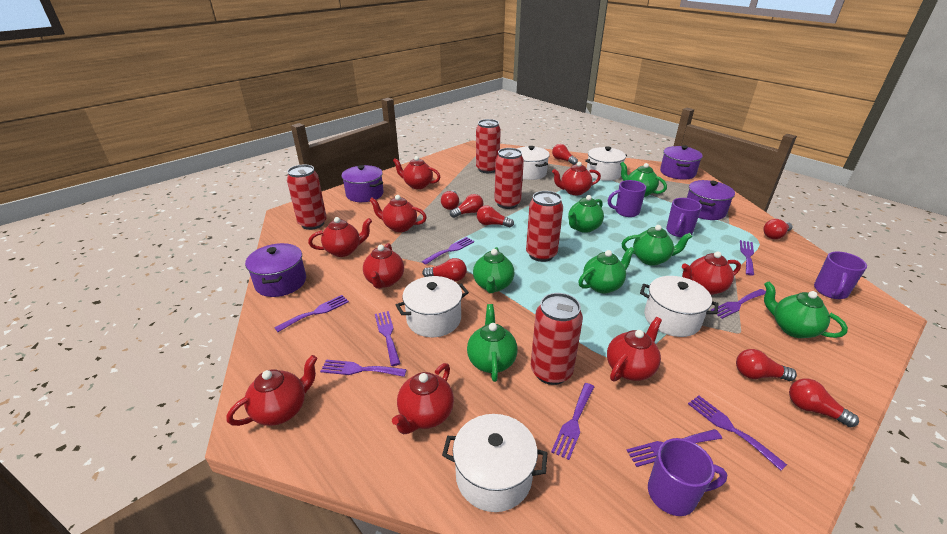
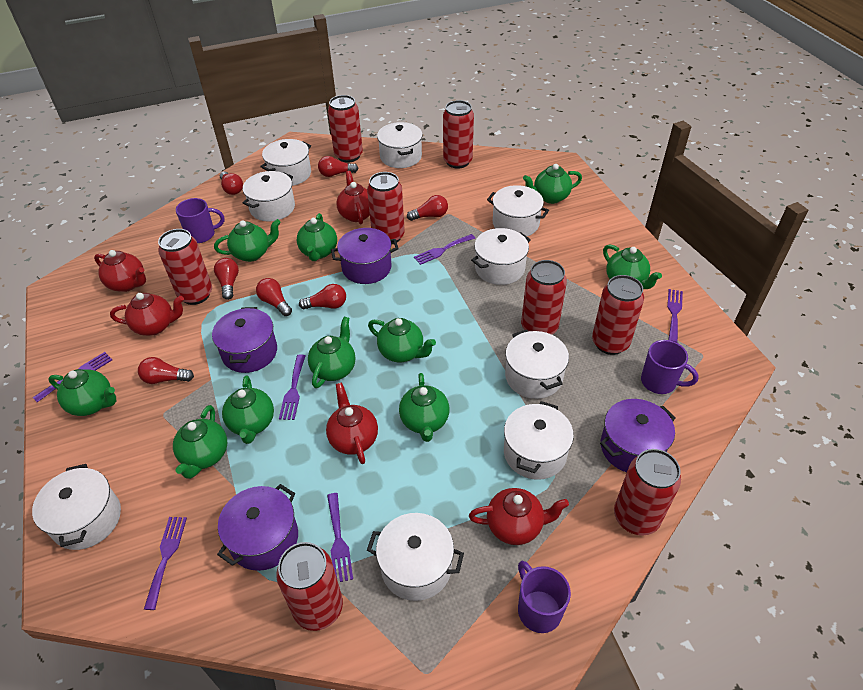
green teapot: [467,304,517,382] [473,247,514,293] [568,195,604,233] [578,247,635,293] [620,162,667,197] [621,225,692,266] [764,282,848,338] = 7 -> [48,369,116,416] [173,405,227,479] [214,219,281,262] [222,376,274,444] [297,213,337,261] [308,316,355,388] [368,318,436,362] [399,373,449,442] [523,164,582,204] [603,244,662,289] = 10
purple fork: [274,295,349,332] [320,360,407,377] [375,311,401,366] [422,237,474,265] [551,383,594,460] [626,429,722,467] [688,395,787,471] [710,289,766,319] [740,240,754,276] = 9 -> [33,352,112,402] [144,517,187,610] [279,354,305,420] [327,493,353,582] [414,234,475,265] [667,289,683,343] = 6
purple mug: [608,180,646,217] [648,438,727,516] [666,198,702,237] [814,251,867,299] = 4 -> [176,198,224,243] [518,561,571,633] [641,340,699,394] = 3
red can: [287,165,327,230] [476,119,501,173] [494,148,524,209] [526,191,563,262] [531,293,583,385] = 5 -> [158,229,212,305] [276,542,343,631] [328,95,363,163] [367,172,405,245] [443,100,474,169] [521,260,567,335] [592,275,644,355] [614,449,681,535] = 8
red light bulb: [422,258,467,281] [441,190,459,210] [450,194,483,218] [477,205,514,227] [552,144,578,165] [736,349,797,381] [763,219,793,239] [789,379,859,427] = 8 -> [138,357,194,384] [214,258,239,300] [220,171,243,195] [256,278,292,316] [299,284,346,310] [318,156,358,177] [407,195,448,221] = 7
red teapot: [226,355,318,426] [308,217,372,257] [363,243,404,289] [369,195,427,232] [392,363,454,434] [393,156,440,189] [552,162,601,195] [607,317,662,382] [682,251,741,295] = 9 -> [94,250,146,292] [110,293,184,336] [326,382,378,464] [336,171,370,225] [469,488,569,545] = 5
white pot: [396,276,469,337] [442,414,547,512] [517,146,550,180] [585,146,627,181] [640,276,719,337] = 5 -> [32,464,121,550] [243,171,295,221] [260,139,311,186] [367,513,464,601] [377,122,423,168] [471,228,531,285] [487,185,549,236] [504,401,574,480] [505,330,569,399] = 9

